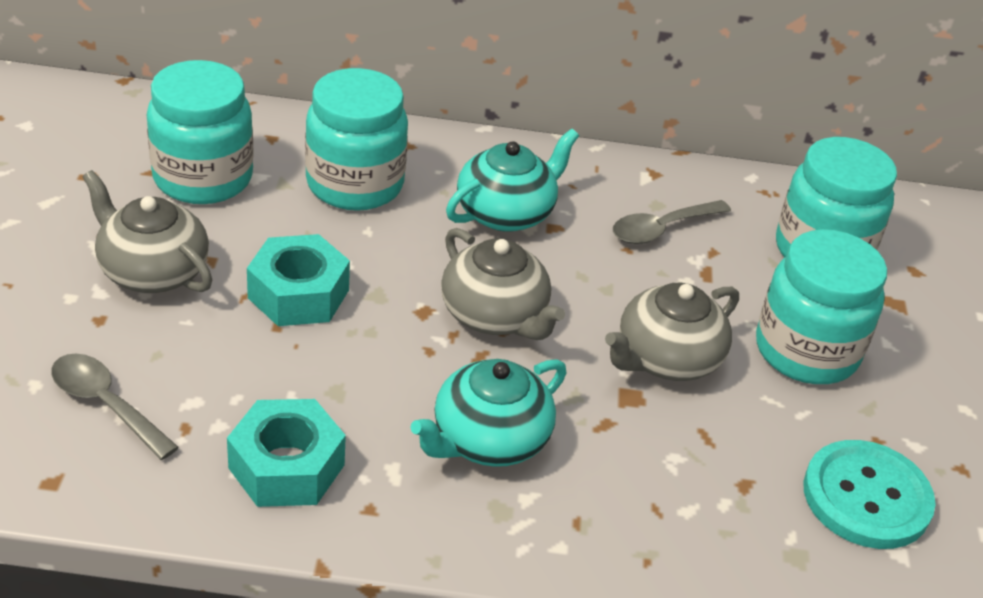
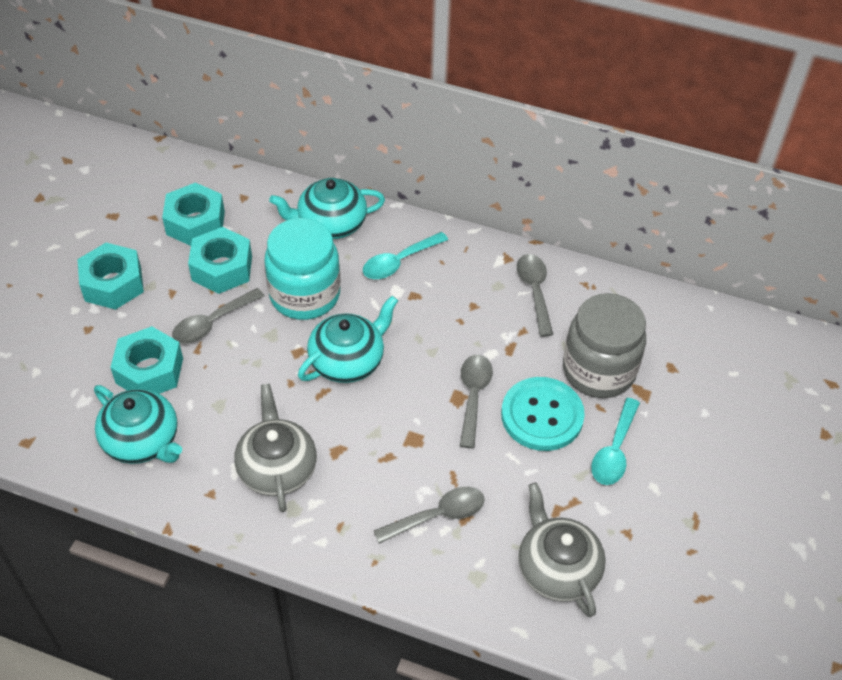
grey jar: none = 0 -> [563,293,646,398] = 1
grey spoon: [51,354,179,460] [613,200,731,244] = 2 -> [172,288,265,344] [374,487,485,544] [460,355,493,448] [517,254,553,337] = 4
grey teapot: [83,170,212,293] [441,228,565,340] [605,282,739,381] = 3 -> [234,384,317,512] [518,482,606,617] = 2
turquoise jar: [147,60,254,204] [305,68,408,211] [756,229,887,384] [776,137,897,257] = 4 -> [264,218,341,320] = 1
turquoise nut: [227,399,346,507] [247,234,350,326] = 2 -> [78,243,144,310] [110,326,183,394] [162,183,225,246] [188,227,252,294] = 4
turquoise spoon: none = 0 -> [363,232,448,279] [591,398,640,485] = 2
turquoise teapot: [411,359,567,467] [446,128,579,232] = 2 -> [94,385,182,464] [269,178,385,239] [298,296,398,383] = 3

